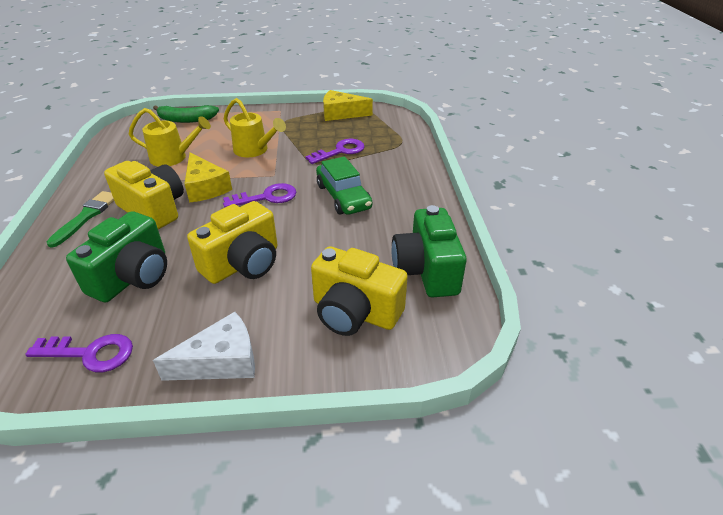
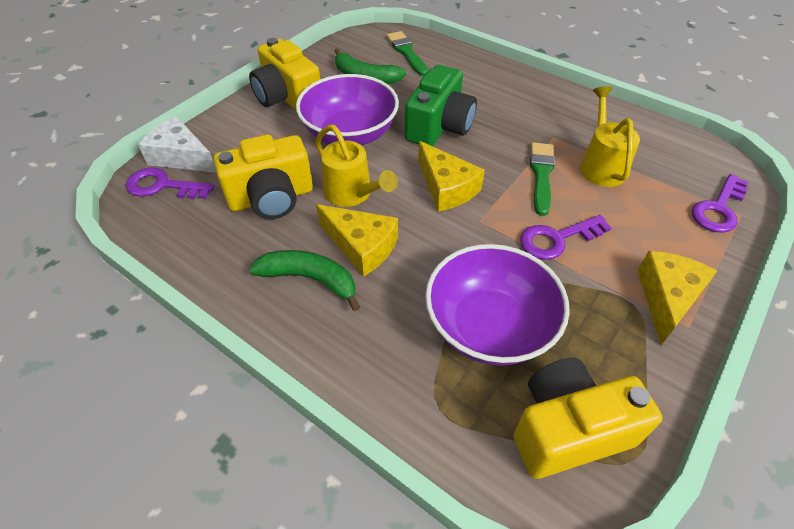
green banana: [153,105,219,123] = 1 -> [249,250,360,311] [335,48,406,84] = 2
green brush: [47,191,114,248] = 1 -> [386,31,428,76] [530,142,555,216] = 2
green camera: [66,211,167,303] [392,205,467,297] = 2 -> [405,65,477,146] = 1
green car: [316,156,372,215] = 1 -> none = 0
purple bowl: none = 0 -> [296,74,399,145] [425,244,570,366] = 2
yellow cheese: [184,153,232,203] [323,90,373,121] = 2 -> [316,204,398,277] [418,141,485,212] [637,251,717,345] = 3

